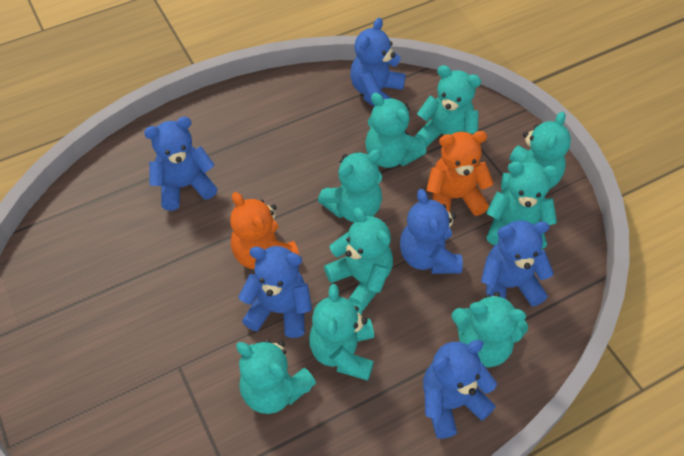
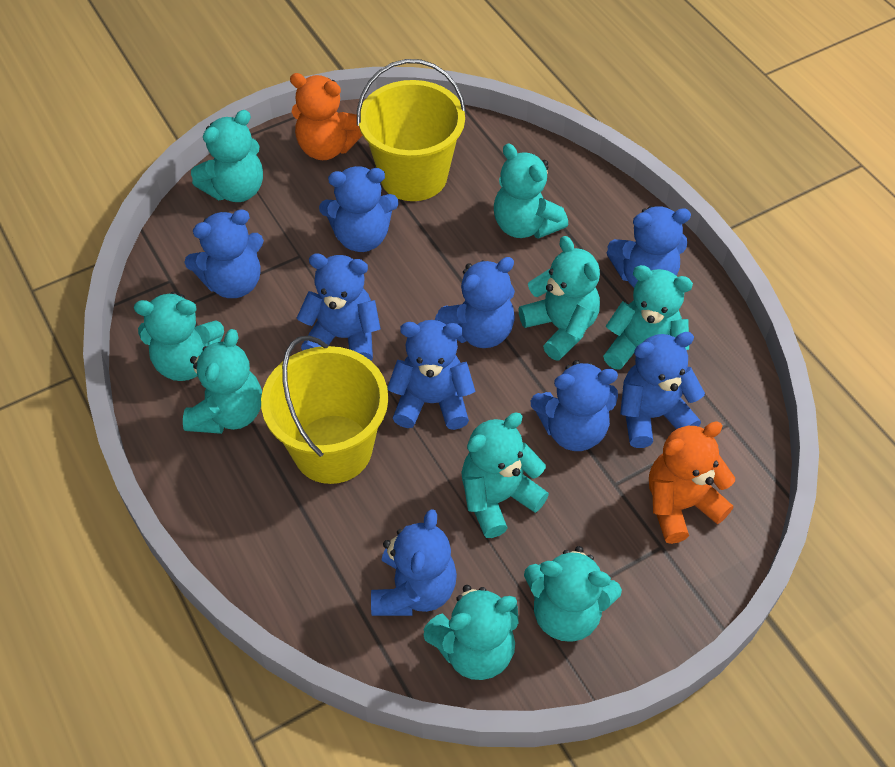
blue teddy bear: [144,117,218,211] [238,246,312,338] [350,18,406,107] [400,189,463,274] [423,340,497,439] [481,220,554,306] = 6 -> [184,209,264,298] [297,253,381,361] [319,166,399,252] [371,509,457,616] [387,320,475,430] [435,257,515,348] [531,360,618,451] [606,206,691,287] [620,332,705,448] = 9
yellow bucket: none = 0 -> [261,336,388,484] [357,59,466,201] = 2

